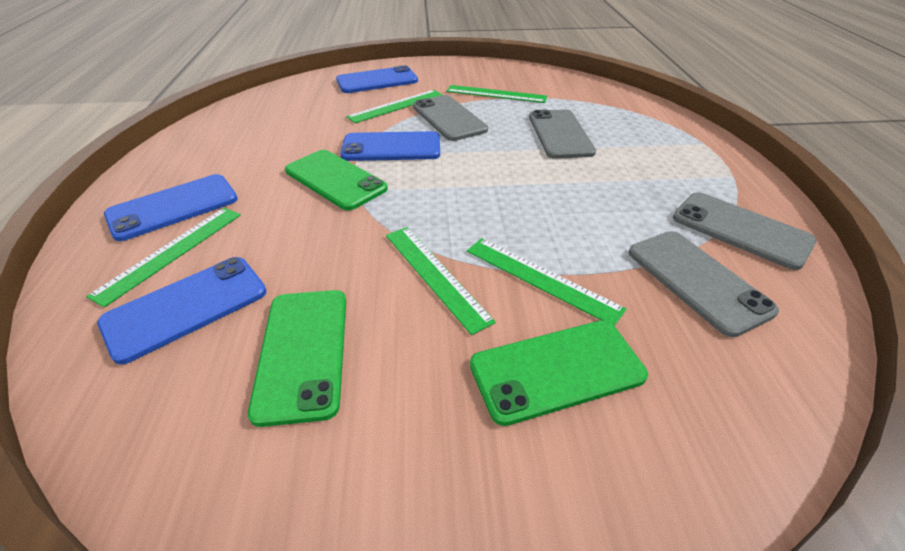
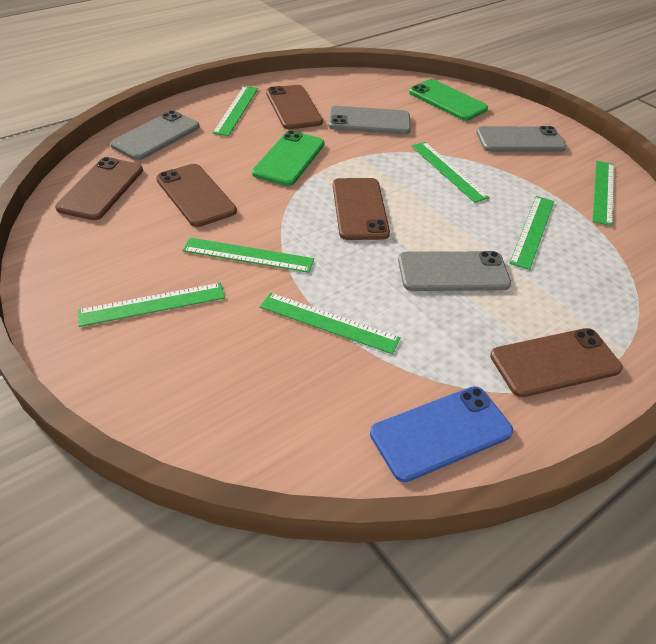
blue phone: [97,257,266,365] [104,174,238,241] [336,65,418,93] [340,131,440,161] = 4 -> [370,386,513,482] = 1
brown phone: none = 0 -> [55,157,143,220] [156,164,237,227] [266,85,323,129] [333,178,390,240] [490,328,623,397] = 5
green phone: [248,290,346,427] [285,150,388,211] [470,320,648,426] = 3 -> [252,130,324,186] [409,79,488,121] = 2
green ruler: [86,208,241,307] [346,90,443,123] [386,227,496,335] [446,85,547,103] [467,238,627,326] = 5 -> [77,283,225,327] [182,238,314,273] [213,86,258,136] [260,293,401,354] [411,142,490,203] [509,196,554,270] [592,161,614,226] = 7

